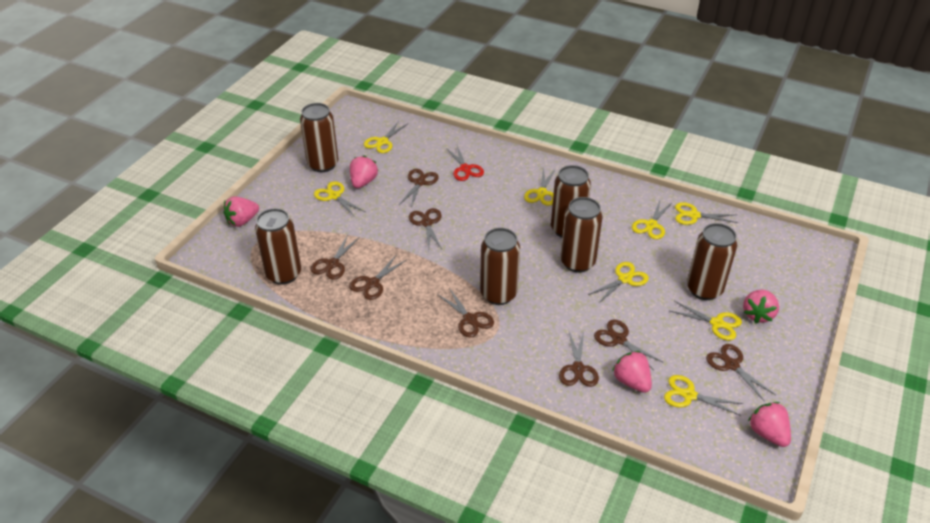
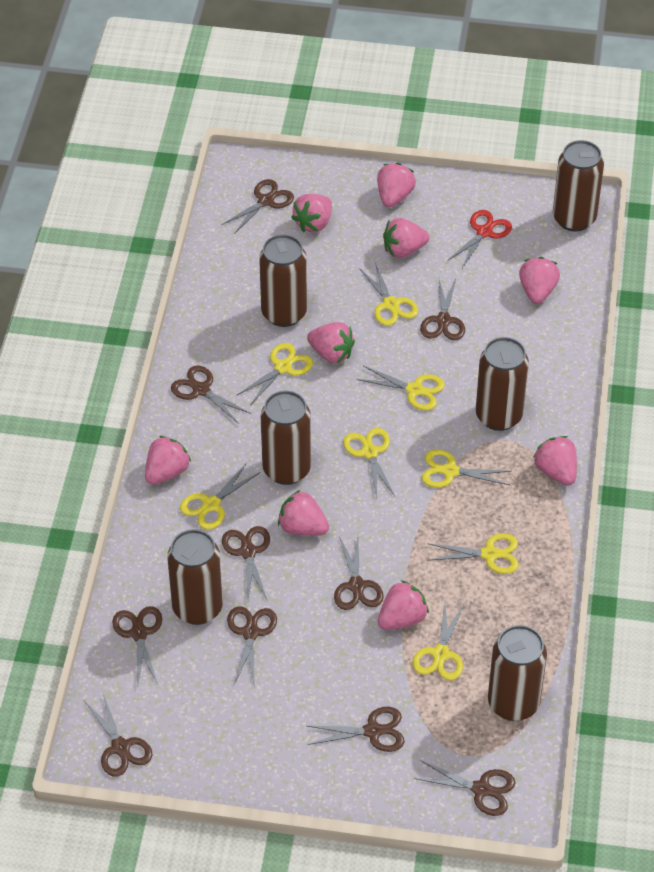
brown scissors: [310,235,360,280] [349,254,406,300] [399,169,439,208] [409,208,442,249] [437,288,494,337] [559,331,599,387] [594,319,663,370] [706,344,776,402] = 8 -> [84,691,152,777] [112,606,162,688] [171,366,252,424] [221,179,294,234] [222,526,270,600] [227,606,277,685] [307,707,405,752] [334,536,384,610] [414,760,515,816] [420,279,465,340] = 10
pink strawberry: [223,196,259,227] [350,156,378,188] [612,351,652,393] [743,290,779,323] [748,402,791,447] = 5 -> [145,436,191,485] [278,490,329,536] [291,194,332,232] [307,322,355,363] [377,163,416,208] [378,580,429,630] [383,218,429,258] [519,257,560,304] [533,436,577,486] = 9

